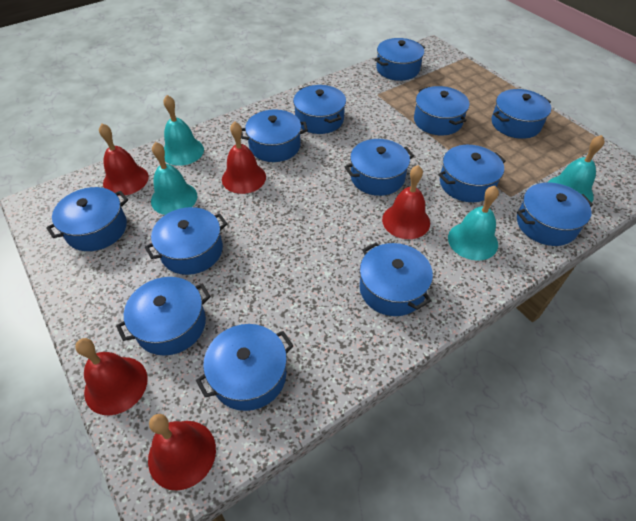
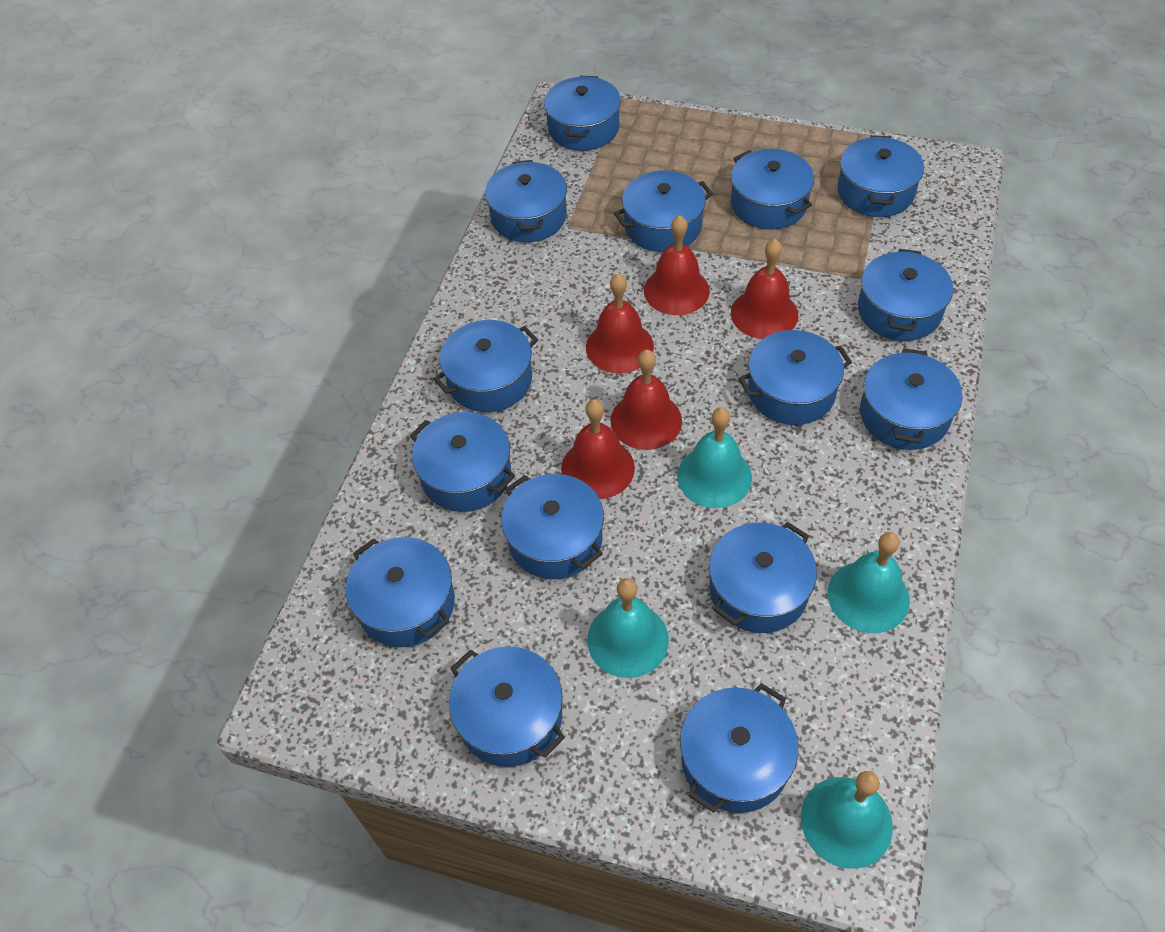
blue pot: [46,187,128,251] [116,277,211,355] [145,207,227,275] [196,324,294,411] [241,109,308,162] [293,85,346,134] [344,139,414,196] [360,242,433,316] [374,38,425,81] [414,86,469,136] [438,145,506,202] [492,89,551,139] [517,182,593,246] = 13 -> [346,537,455,647] [410,412,515,512] [433,320,538,412] [449,646,565,767] [485,160,567,242] [501,474,604,579] [544,75,621,151] [614,170,713,252] [680,683,798,813] [709,522,817,633] [731,149,814,229] [738,330,852,425] [837,135,924,217] [858,249,953,341] [860,348,962,450] = 15

